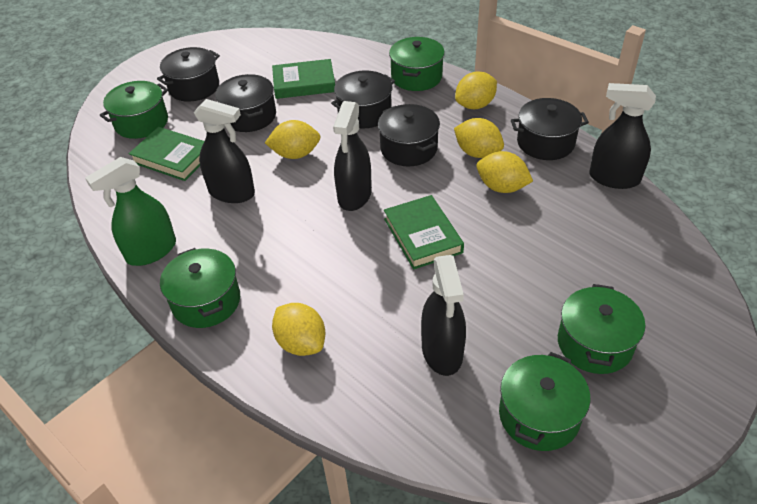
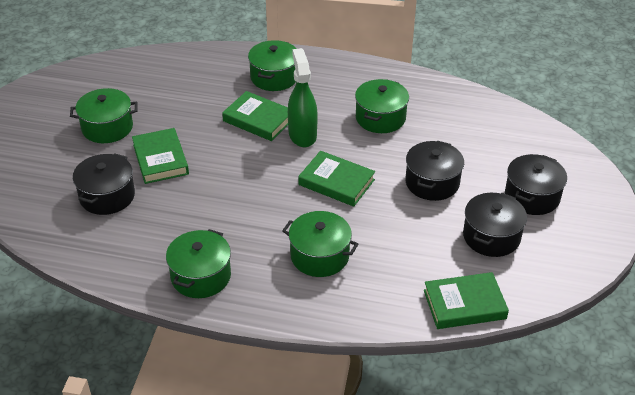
black pot: [157,47,220,102] [215,74,276,132] [331,70,395,128] [378,104,440,166] [511,98,589,160] = 5 -> [73,153,135,215] [405,141,464,201] [463,193,527,257] [505,154,567,215] = 4
black spray bottle: [194,99,255,203] [333,101,372,211] [421,255,466,376] [589,83,656,189] = 4 -> none = 0
green book: [129,127,204,181] [272,59,335,99] [384,195,464,270] = 3 -> [132,128,189,184] [222,91,288,141] [298,151,375,207] [424,272,509,329] = 4
yellow lemon: [265,120,321,159] [272,303,325,356] [454,118,504,158] [455,72,497,109] [477,151,533,193] = 5 -> none = 0

